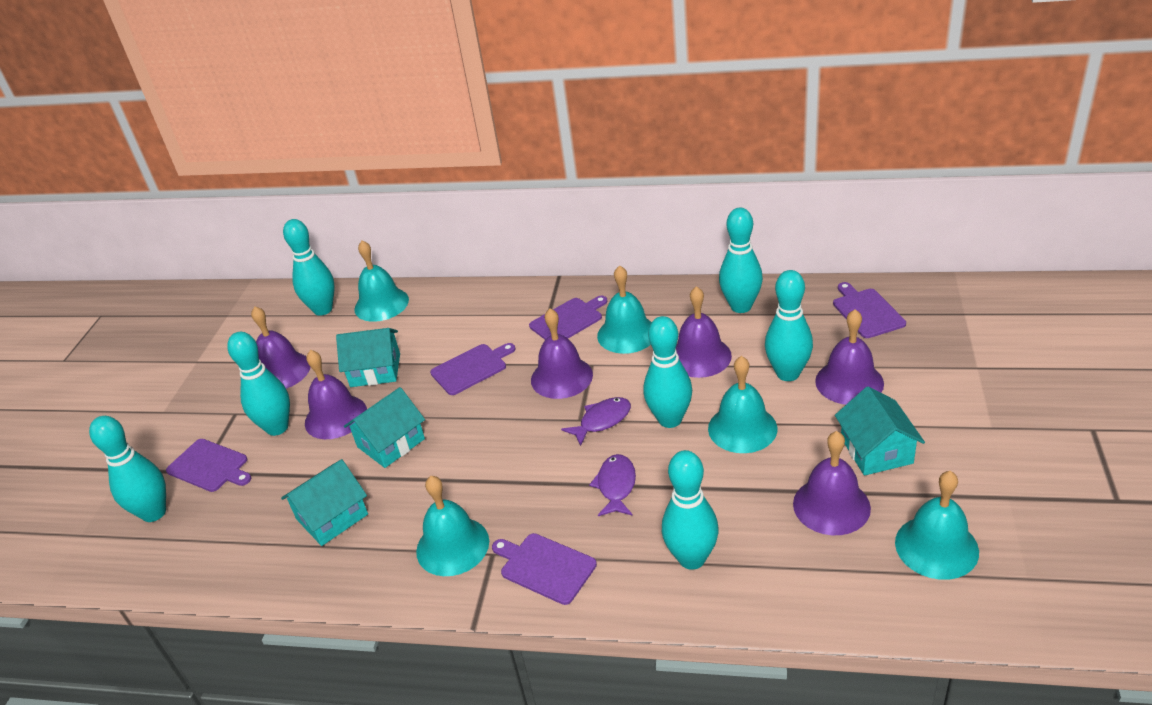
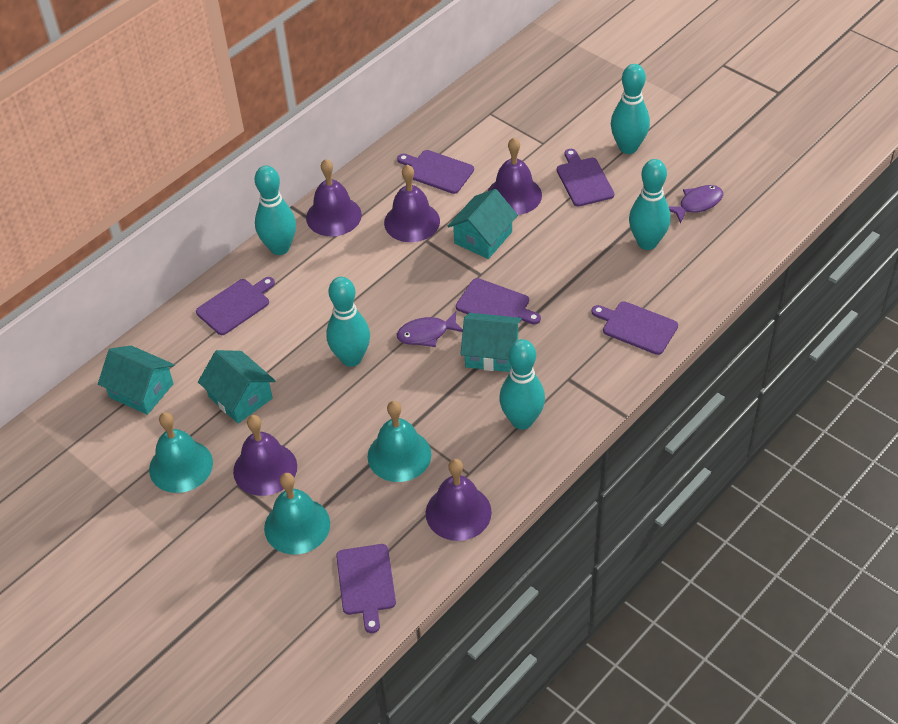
purple bell: [251,306,310,389] [305,350,367,439] [531,309,593,399] [676,286,732,378] [793,431,871,535] [815,309,884,405] = 6 -> [233,415,297,496] [306,159,362,237] [384,165,440,242] [426,459,492,541] [488,138,542,215] = 5
purple cutting board: [166,439,251,492] [430,343,515,395] [492,533,597,605] [529,296,607,340] [833,282,906,338] = 5 -> [196,277,275,335] [336,544,396,633] [397,150,474,194] [456,278,541,324] [557,149,614,206] [591,301,678,355] = 6
turquoise bell: [354,240,409,322] [416,476,489,576] [597,265,652,354] [708,356,777,453] [895,471,979,580] = 5 -> [149,412,213,493] [264,473,330,554] [368,401,431,482] = 3
turquoise bowling pin: [89,416,166,522] [227,332,290,436] [283,219,335,316] [643,316,692,428] [662,450,719,570] [719,208,763,313] [765,270,813,381] = 7 -> [255,165,296,255] [326,277,370,367] [499,339,545,430] [611,64,650,154] [629,159,671,250] = 5

